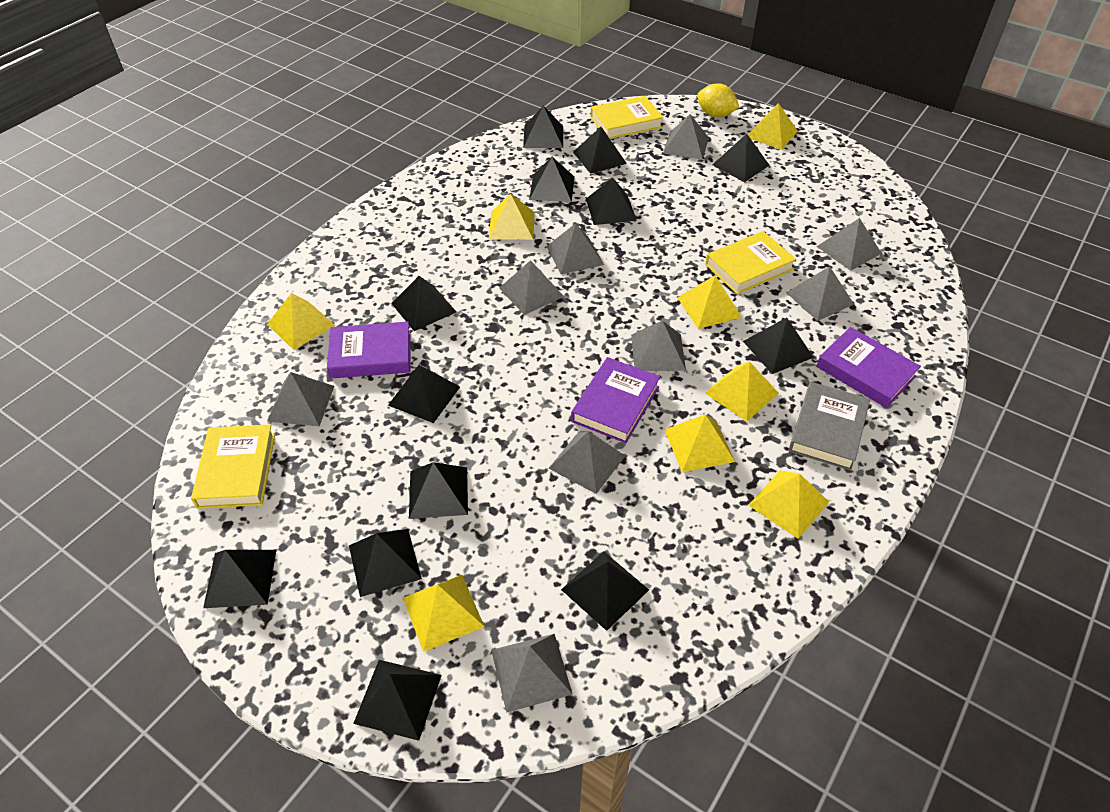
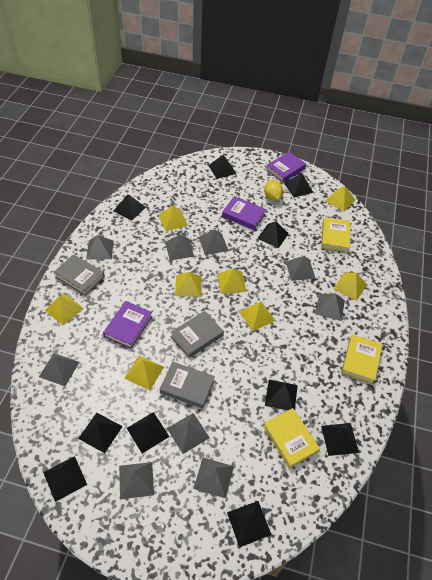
black pyramid: [203,550,276,608] [349,529,422,597] [353,660,442,741] [388,365,460,423] [391,276,456,331] [409,462,468,519] [523,106,563,148] [529,157,575,202] [561,551,649,631] [573,127,627,174] [586,178,637,225] [712,134,769,182] [743,318,814,374] = 13 -> [43,456,87,502] [78,413,123,453] [114,194,146,221] [127,412,170,454] [208,155,236,179] [227,501,272,547] [257,221,289,248] [265,380,298,411] [284,173,313,197] [321,423,359,456] = 10
grey book: [789,382,870,471] = 1 -> [53,254,105,296] [160,362,215,409] [171,311,224,358] = 3

